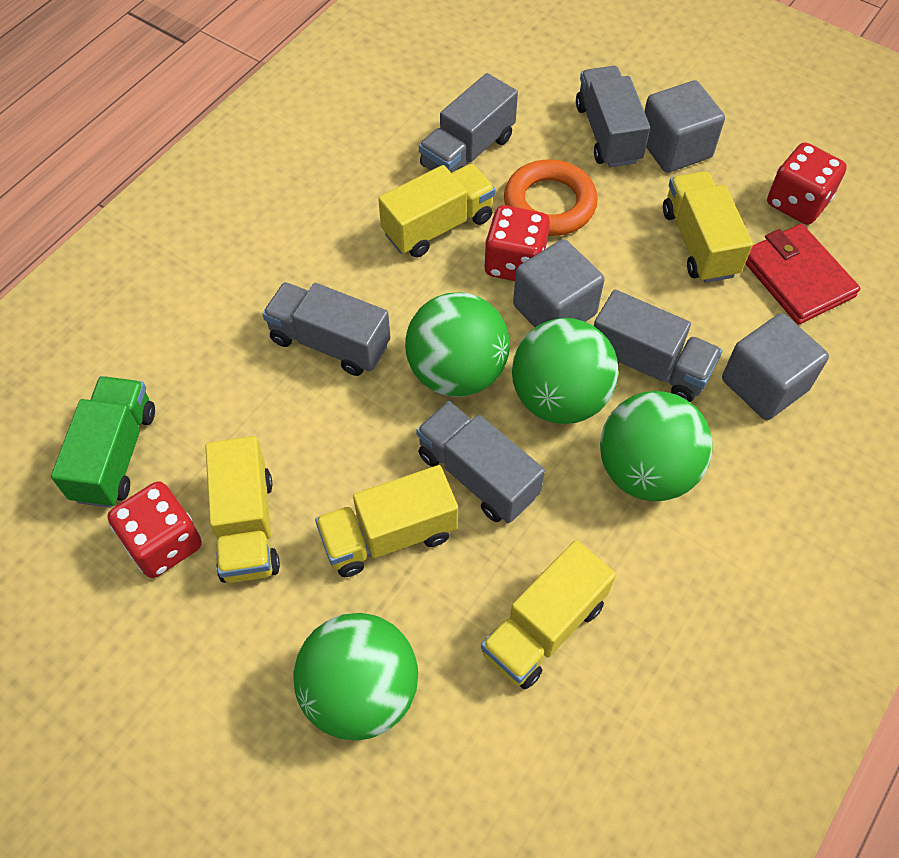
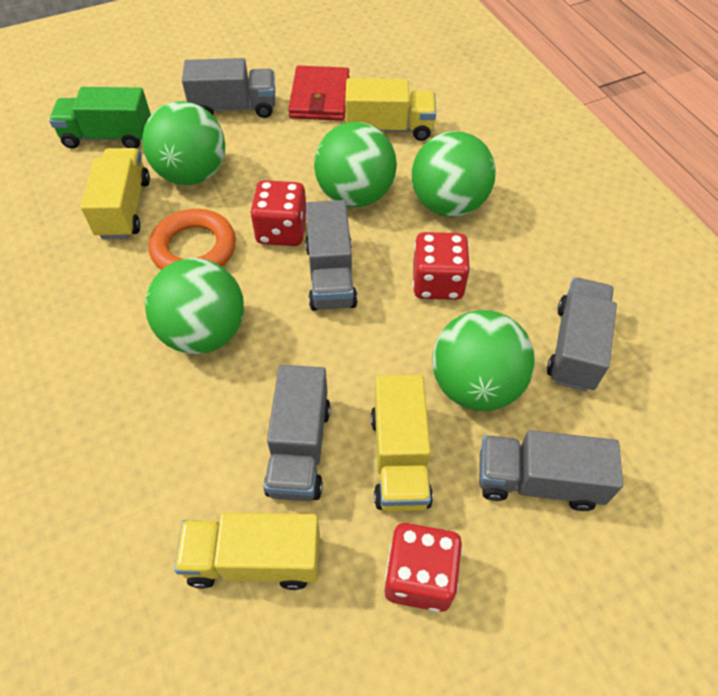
green ball: [293,613,418,741] [405,292,510,397] [512,318,619,424] [600,391,713,501] = 4 -> [142,101,225,185] [145,258,244,354] [314,122,397,207] [412,131,496,217] [432,310,535,411] = 5
grey cube: [513,239,604,327] [644,80,725,173] [722,313,829,420] = 3 -> none = 0
yellow truck: [205,436,280,583] [315,465,458,577] [378,164,495,257] [481,540,616,690] [663,171,753,283] = 5 -> [80,148,150,239] [174,513,320,590] [345,78,436,141] [371,375,433,511] = 4

